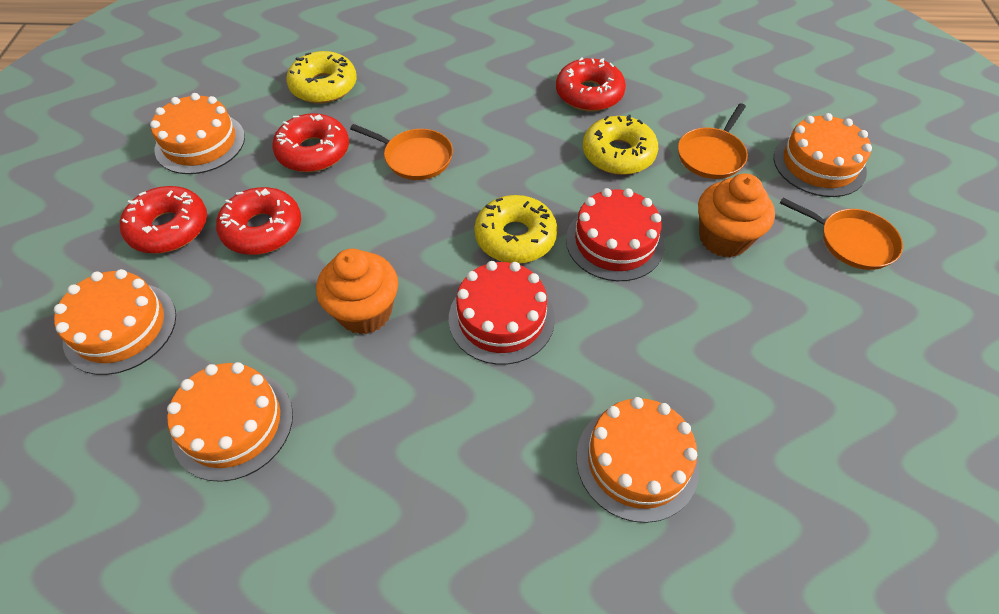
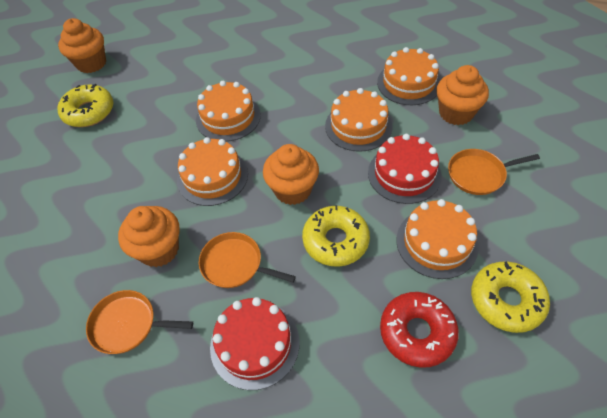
orange cupcake: [316,249,398,335] [698,174,775,258] = 2 -> [58,18,106,73] [118,206,180,267] [263,144,319,205] [436,65,489,125] = 4
red donut: [120,186,207,254] [216,187,301,255] [272,113,349,172] [556,57,626,112] = 4 -> [380,292,459,368] = 1

